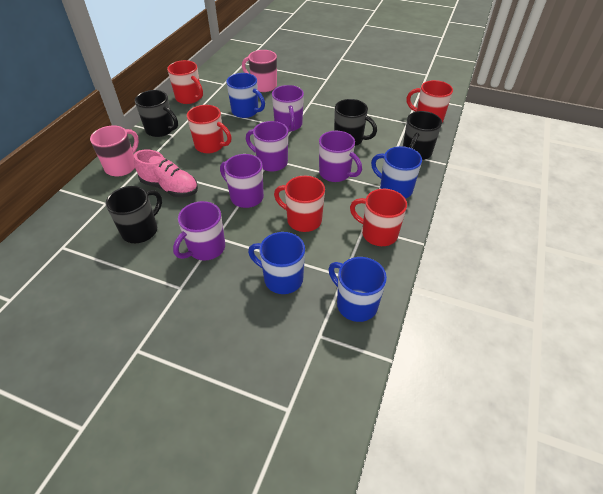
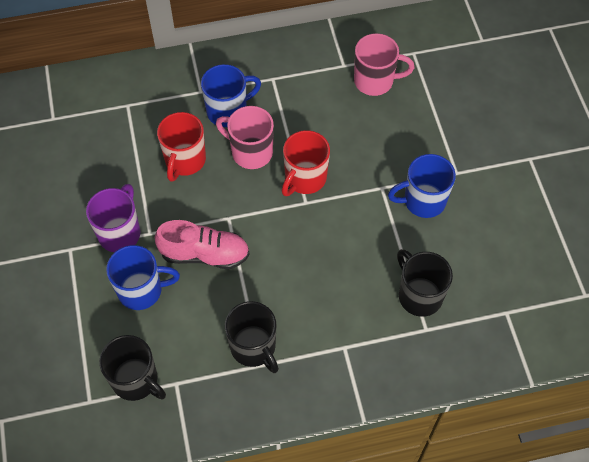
black mug: [106,186,162,243] [135,90,178,137] [334,99,377,146] [403,111,442,160] = 4 -> [99,335,166,401] [225,301,279,373] [397,249,453,317] = 3
blue mug: [226,73,265,118] [248,232,305,294] [328,257,387,322] [371,146,422,199] = 4 -> [106,245,180,310] [201,64,261,127] [388,154,456,218] = 3
purple mug: [173,201,225,261] [220,154,264,208] [246,121,288,172] [272,85,304,132] [319,131,362,182] = 5 -> [86,184,140,252] = 1
red mug: [167,60,203,104] [187,105,232,153] [274,176,325,232] [350,189,407,246] [406,80,453,123] = 5 -> [157,112,206,182] [282,130,330,196] = 2

